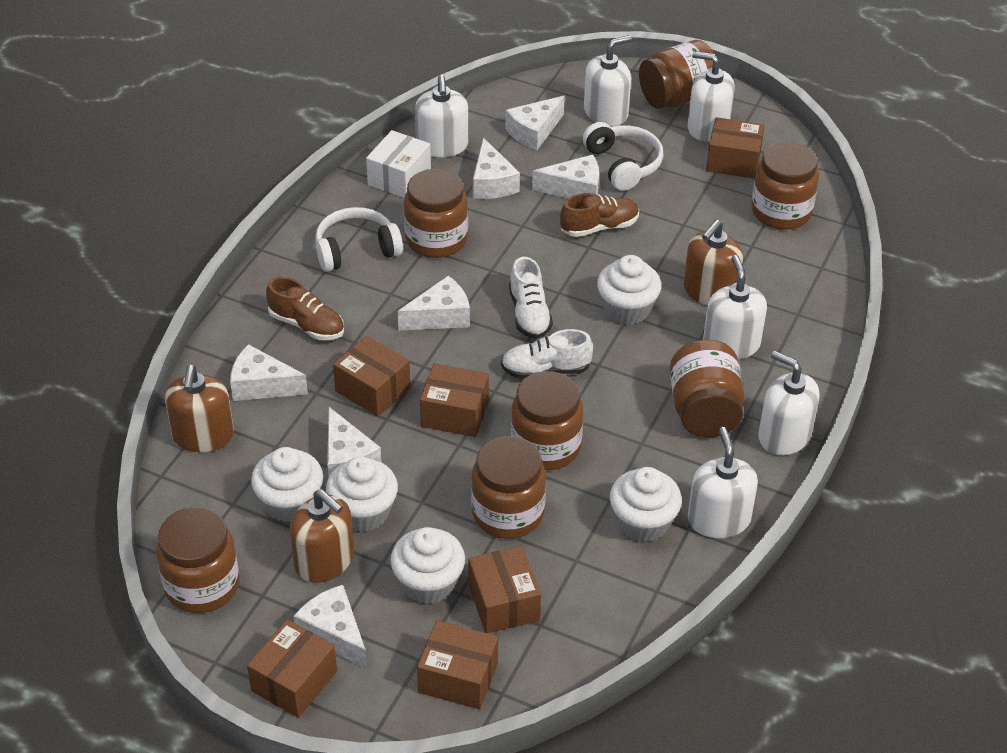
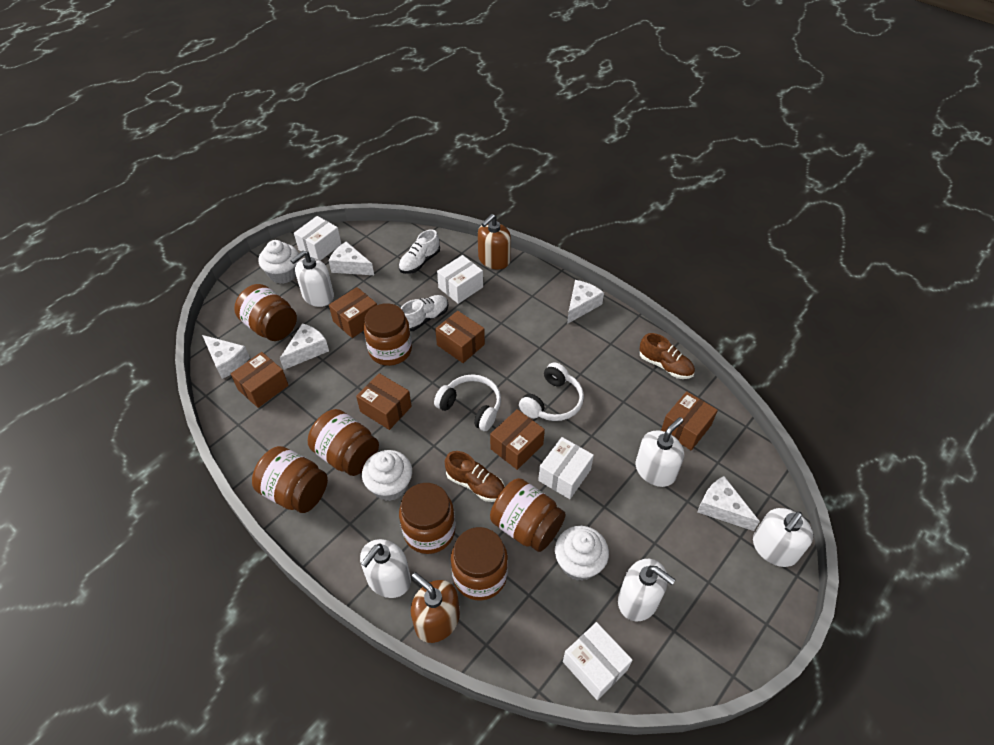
brown soap dispenser: [165,365,234,452] [290,489,354,583] [684,220,743,306] = 3 -> [411,572,460,643] [478,214,511,269] = 2
white box: [366,130,431,198] = 1 -> [294,216,341,261] [437,255,483,304] [538,437,594,499] [563,622,632,700] = 4
white cheese: [230,344,308,401] [293,585,367,669] [327,407,381,476] [397,276,470,331] [473,138,520,199] [505,96,565,150] [532,155,599,198] = 7 -> [202,335,250,379] [280,323,329,370] [329,241,374,275] [567,280,604,324] [698,476,760,531] = 5
white cupcake: [251,447,323,522] [326,456,398,532] [390,527,465,604] [597,255,661,325] [610,467,682,543] = 5 -> [258,240,299,284] [362,450,412,501] [555,526,609,581] = 3
white soap dispenser: [415,75,468,157] [584,35,632,127] [687,51,735,142] [688,427,758,538] [703,255,767,360] [758,351,819,455] = 6 -> [290,251,334,307] [360,539,411,598] [618,559,676,621] [635,417,684,487] [753,508,813,567] = 5

